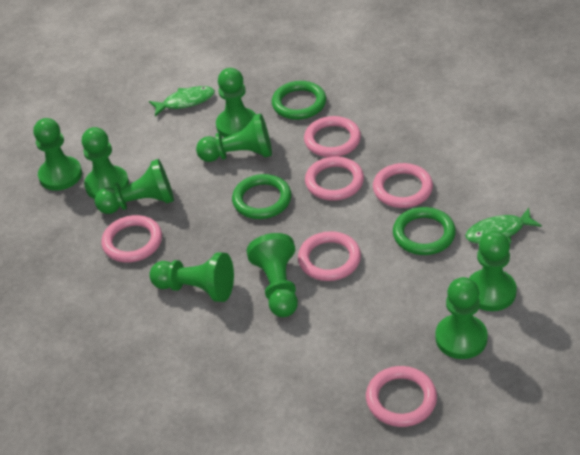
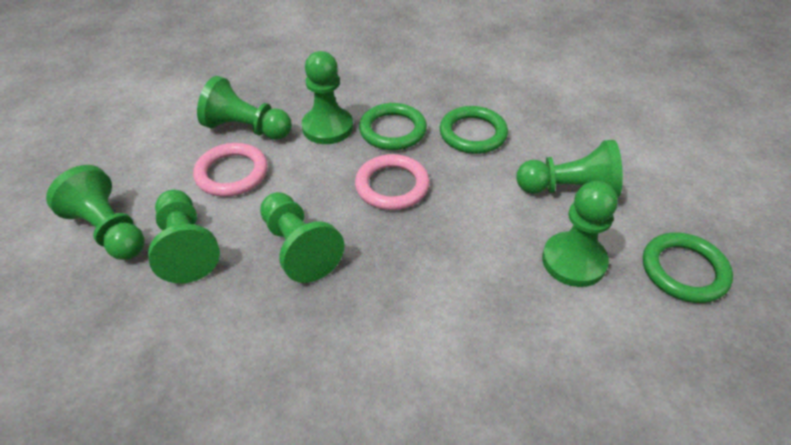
green fish: [149,86,215,116] [465,208,542,244] = 2 -> none = 0
green pawn: [33,118,82,191] [82,127,129,199] [95,159,174,214] [149,252,234,302] [196,114,272,162] [216,68,256,138] [246,233,298,317] [436,277,488,359] [469,231,517,311] = 9 -> [46,165,144,260] [148,190,220,283] [197,76,292,140] [260,192,345,283] [302,51,353,144] [516,140,623,198] [542,181,618,287] = 7
pink ring: [101,215,162,263] [298,231,361,281] [304,116,361,157] [305,157,364,201] [366,366,437,427] [373,163,433,208] = 6 -> [193,143,268,197] [355,154,430,210] = 2

